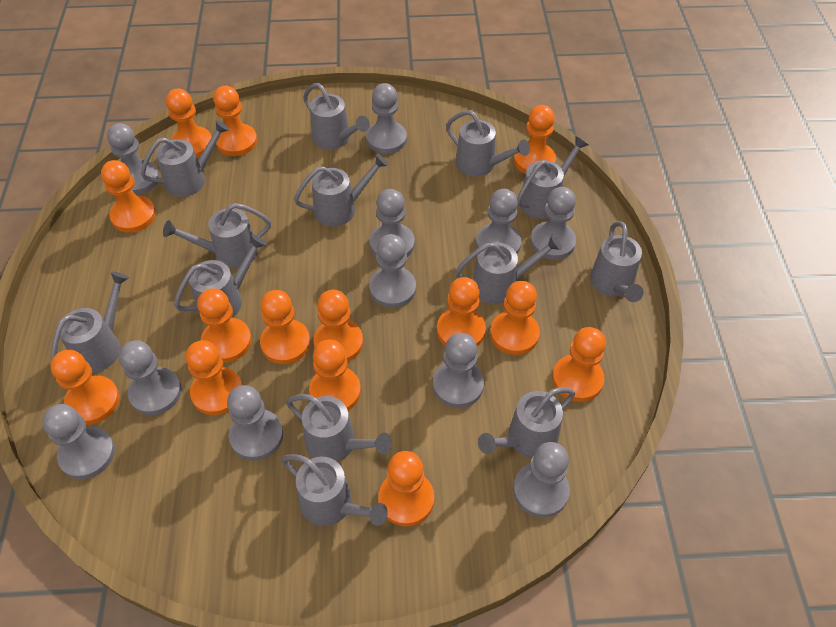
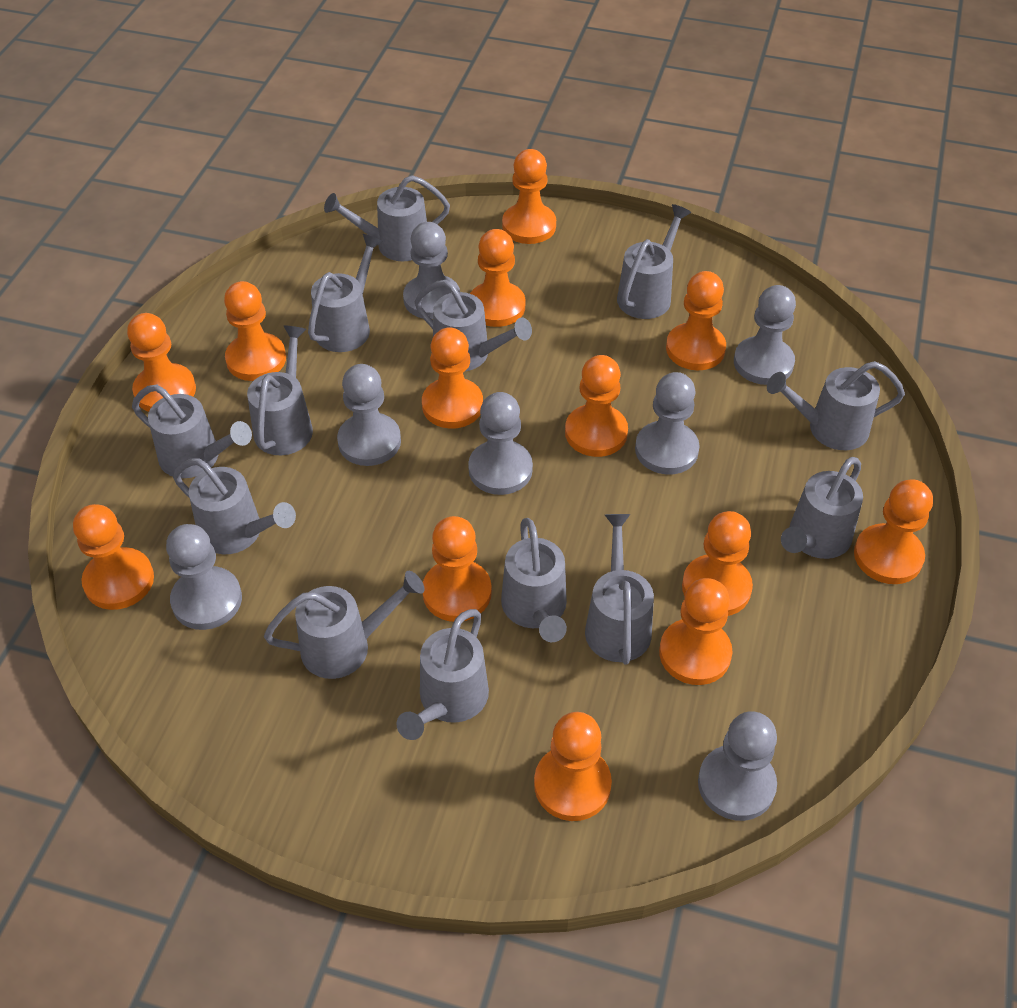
grey pawn: [42,404,115,479] [107,123,160,195] [119,340,182,415] [227,385,283,461] [366,83,407,154] [369,234,416,308] [370,189,415,257] [433,333,484,408] [476,189,521,254] [513,442,570,518] [530,187,576,260] = 11 -> [166,524,242,630] [337,364,401,466] [403,222,460,319] [468,392,533,495] [635,372,699,475] [698,711,777,821] [734,285,796,385] = 7
orange pawn: [50,350,120,425] [101,160,156,233] [166,88,212,158] [186,340,242,415] [197,288,252,363] [213,86,257,156] [260,290,310,364] [309,339,361,411] [314,290,363,362] [378,451,434,527] [437,277,486,346] [490,281,540,355] [514,105,556,174] [552,327,606,402] = 14 -> [73,504,154,610] [127,313,196,412] [224,281,286,381] [422,327,483,429] [423,516,492,622] [470,229,525,327] [502,149,556,244] [534,712,612,821] [565,355,628,457] [659,578,732,685] [666,271,726,370] [682,511,753,616] [854,479,933,584] = 13

